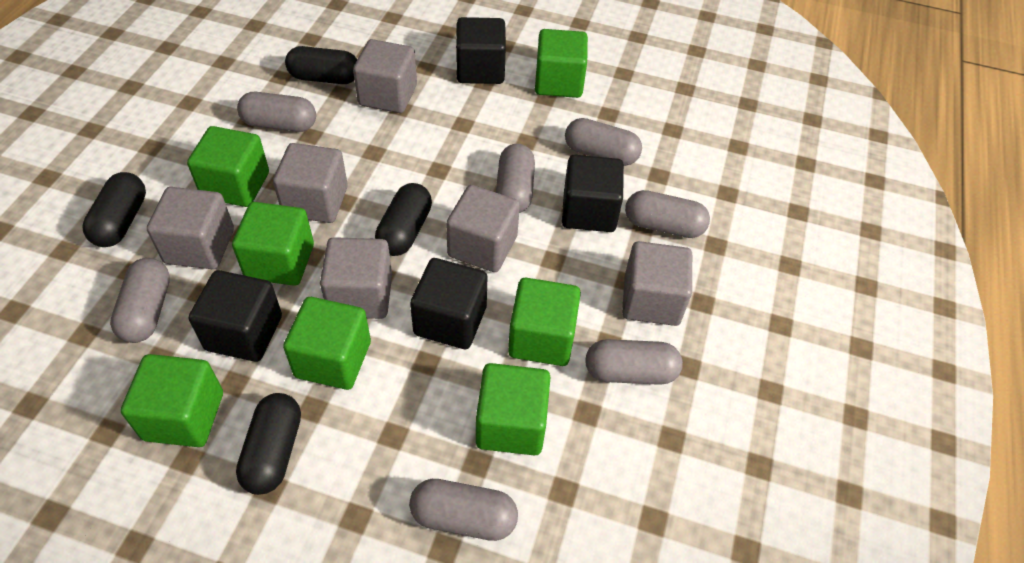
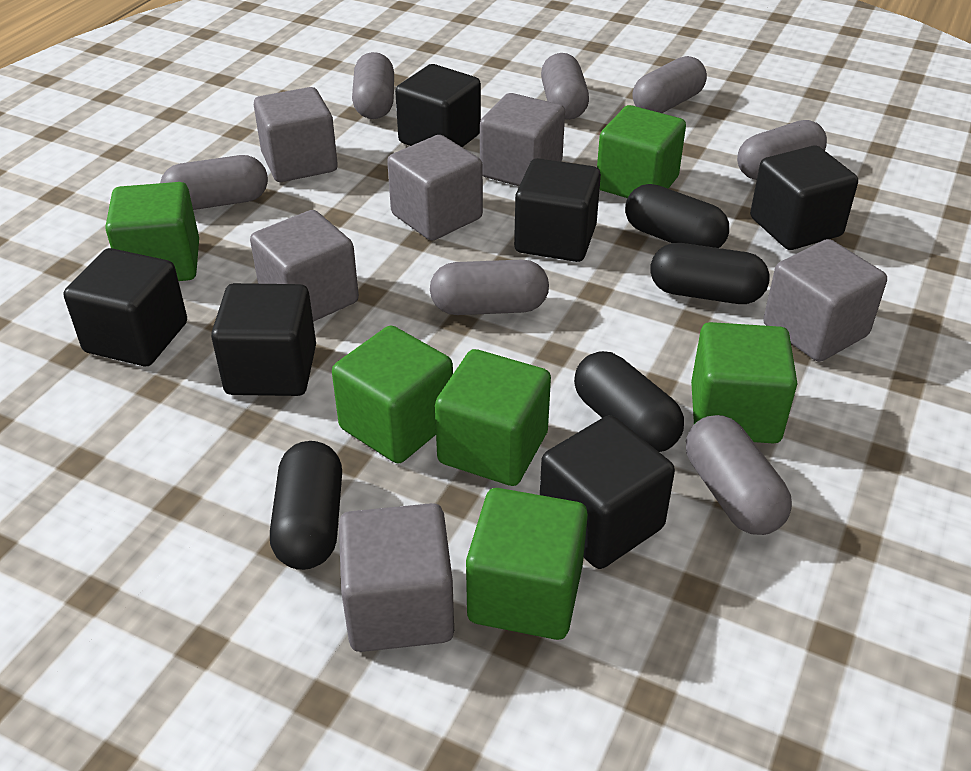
black cube: [189,270,282,362] [410,258,488,349] [456,17,506,84] [562,155,624,232] = 4 -> [64,248,187,366] [211,283,316,396] [395,64,481,147] [514,158,601,262] [540,415,675,569] [750,145,858,250] = 6
green cube: [121,354,223,447] [187,126,269,207] [232,202,314,286] [283,297,371,390] [476,363,551,456] [508,278,581,366] [535,29,588,98] = 7 -> [105,182,199,281] [332,325,453,463] [435,349,551,486] [466,488,588,640] [597,105,686,198] [691,322,797,444] = 6

